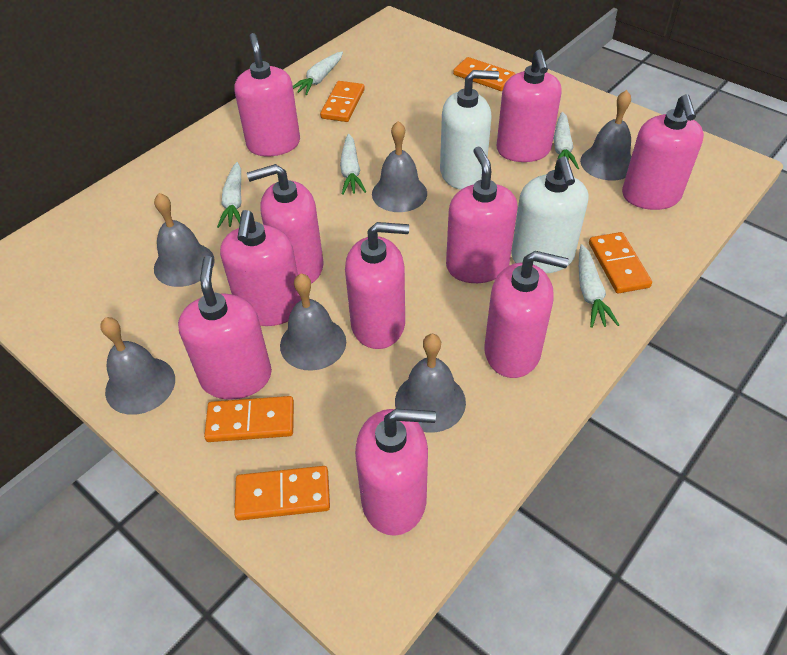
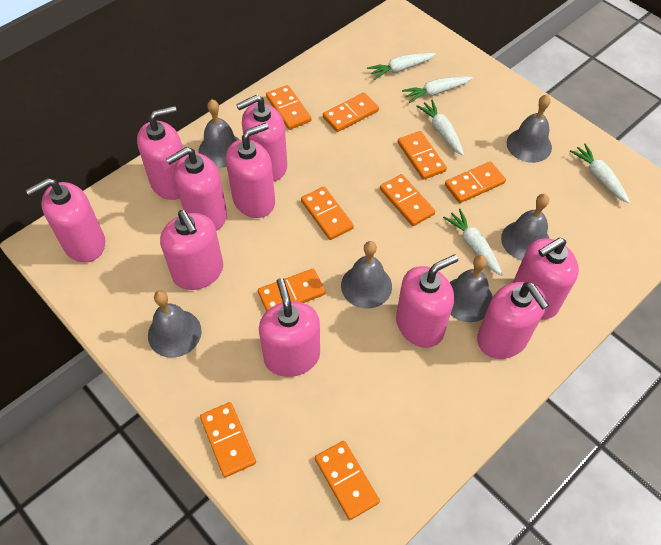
orange domino: [204,396,294,442] [234,466,330,521] [320,81,365,122] [453,57,515,91] [589,232,652,293] = 5 -> [200,402,256,477] [258,269,325,311] [266,85,311,130] [301,187,354,240] [315,441,380,520] [323,92,379,132] [380,174,435,226] [398,131,447,180] [445,161,506,203] = 9
white soap dispenser: [440,70,499,190] [511,156,588,273] = 2 -> none = 0

